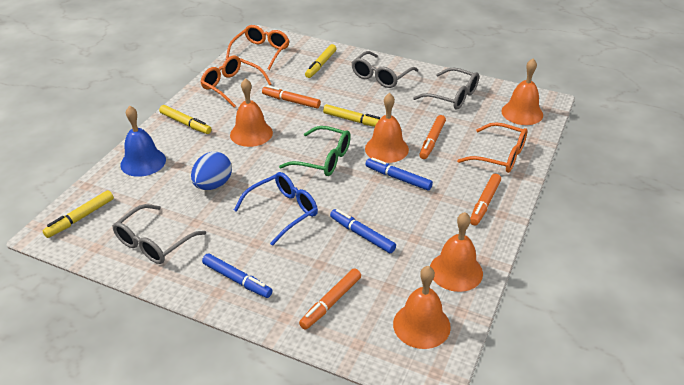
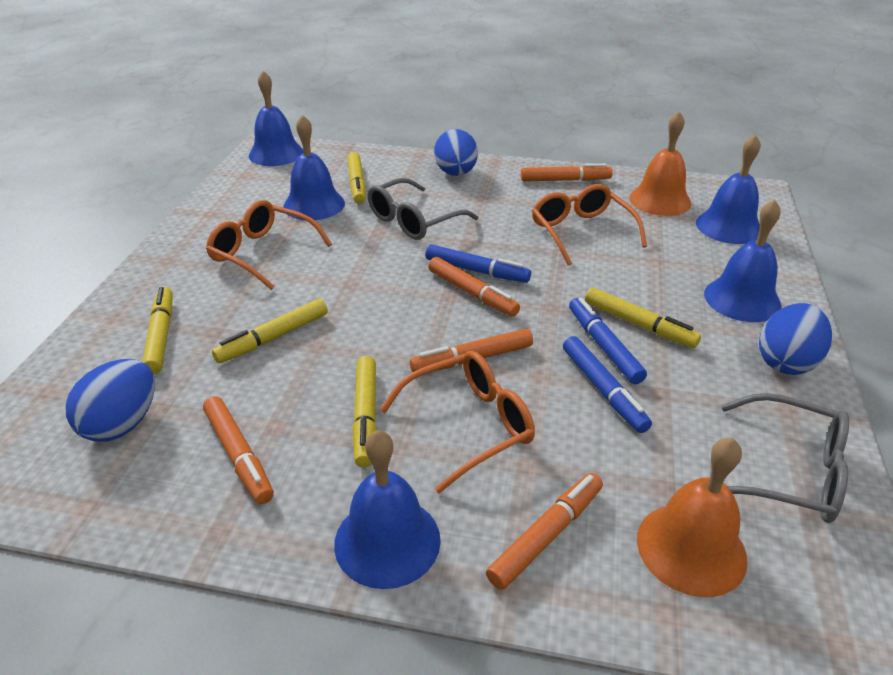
blue bell: [120,106,166,177] = 1 -> [249,71,304,166] [283,115,345,220] [334,430,441,589] [696,134,761,244] [704,199,782,322] = 5
blue egg: [191,152,232,190] = 1 -> [65,359,155,442] [434,129,478,176] [759,303,832,375] = 3
blue glasses: [234,172,318,246] = 1 -> none = 0
green glasses: [279,126,351,176] = 1 -> none = 0
grey glasses: [112,204,206,264] [351,51,418,88] [413,68,479,110] = 3 -> [367,178,478,240] [721,393,849,523] = 2
orange bell: [230,78,273,147] [365,93,409,163] [393,266,451,349] [430,212,483,292] [502,59,543,125] = 5 -> [629,111,692,216] [637,437,748,597] = 2
orange marker: [262,85,321,108] [299,269,361,330] [419,115,446,159] [470,174,501,225] = 4 -> [203,396,274,504] [410,329,533,372] [428,257,520,317] [486,473,603,590] [521,164,613,181] = 5
yellow marker: [43,190,114,238] [159,105,212,134] [305,44,337,78] [323,104,380,127] = 4 -> [142,287,173,374] [212,299,328,363] [347,152,366,204] [352,356,377,467] [585,288,701,348] = 5

